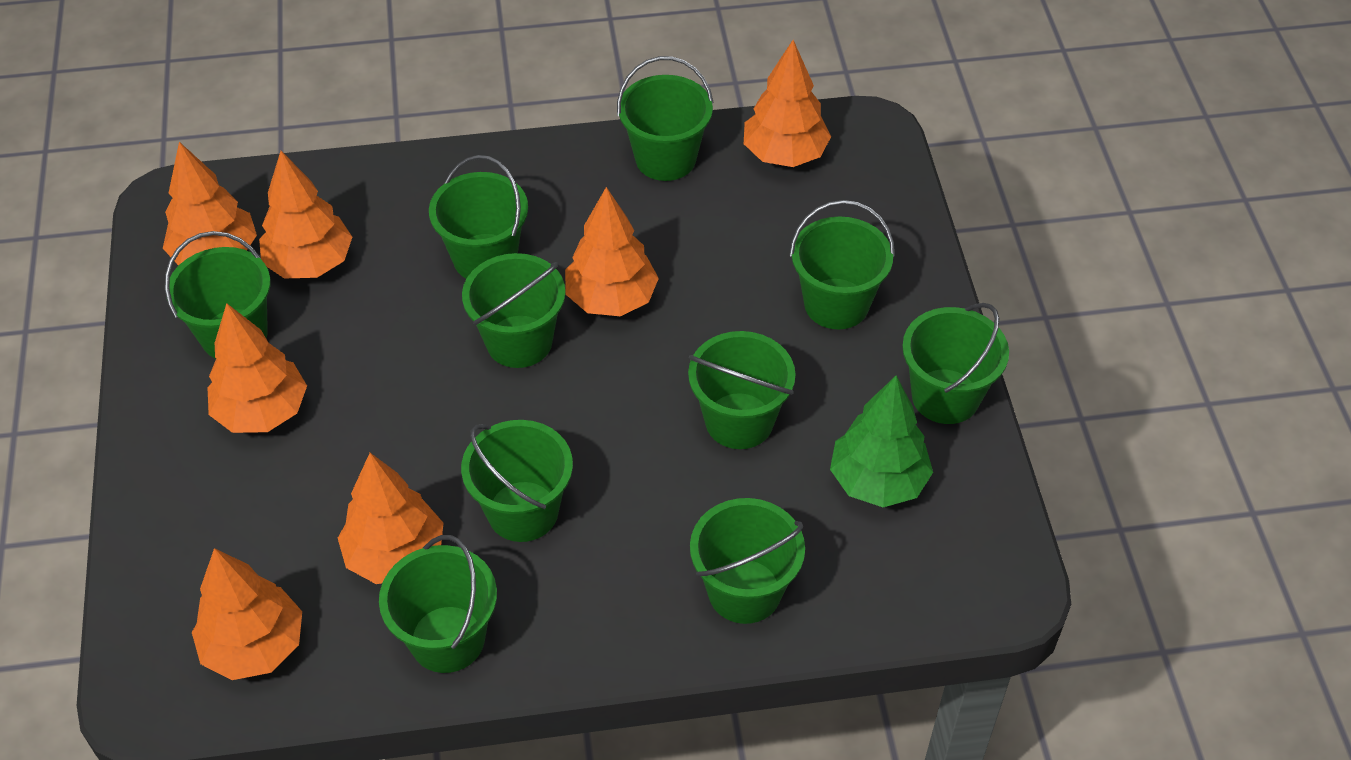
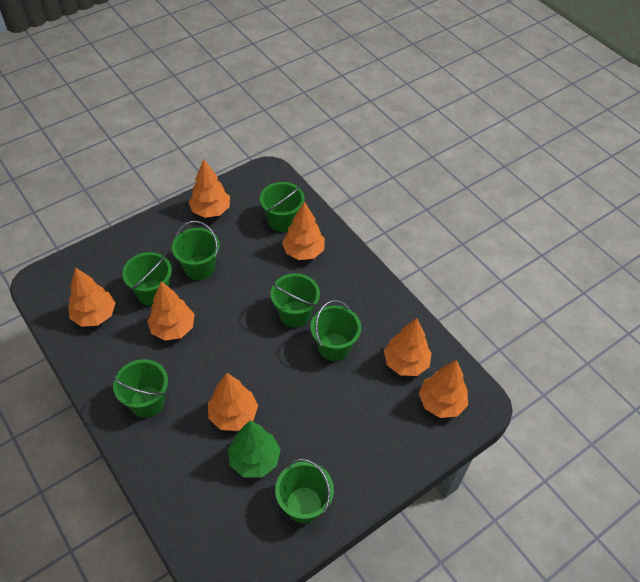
green bucket: [165,231,271,359] [379,535,497,673] [429,155,528,279] [461,420,573,542] [462,253,565,368] [617,56,714,181] [688,331,795,449] [690,498,805,624] [790,200,895,329] [902,303,1009,424] = 10 -> [113,359,168,418] [122,252,172,306] [172,221,220,280] [260,182,305,232] [270,273,320,328] [275,458,334,523] [310,300,361,361] = 7

